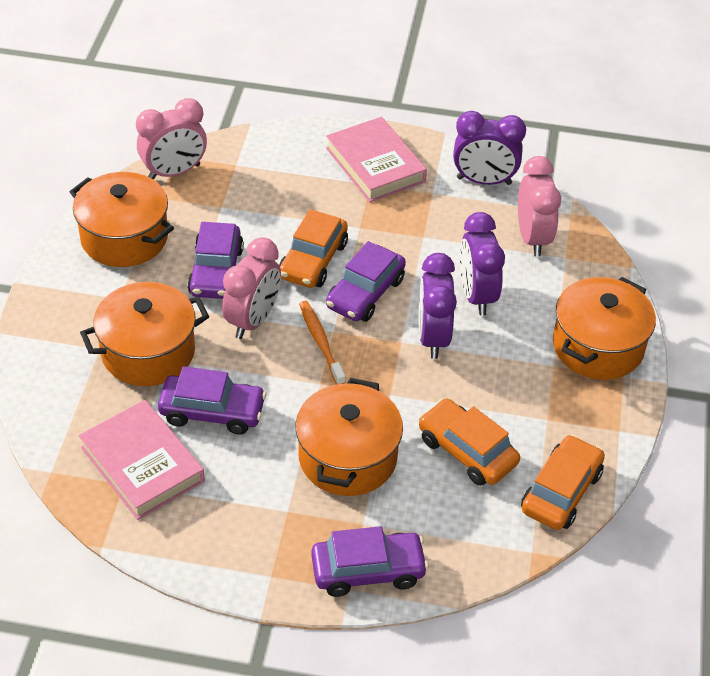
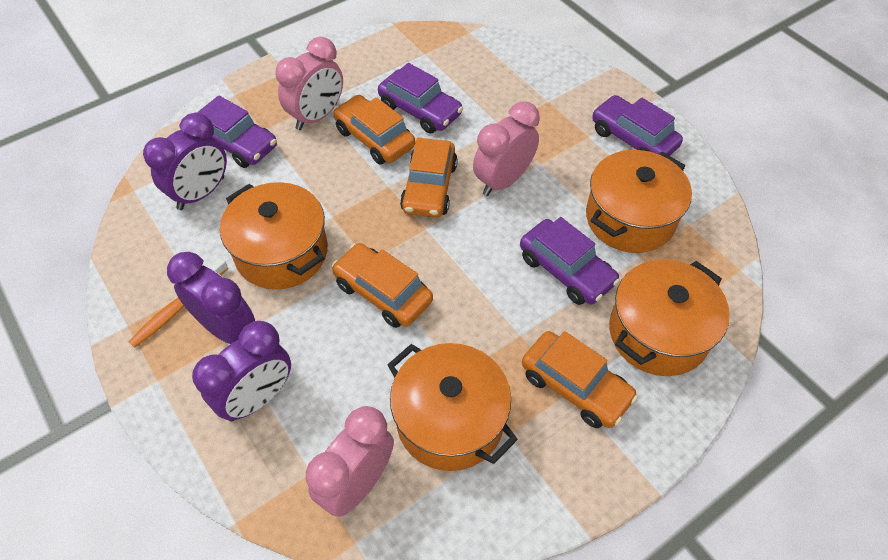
orange car: [279,209,348,288] [419,398,520,486] [521,435,605,530] = 3 -> [332,243,433,328] [333,95,415,165] [400,138,458,218] [522,331,638,428] = 4
pink book: [79,400,205,520] [326,117,427,202] = 2 -> none = 0

